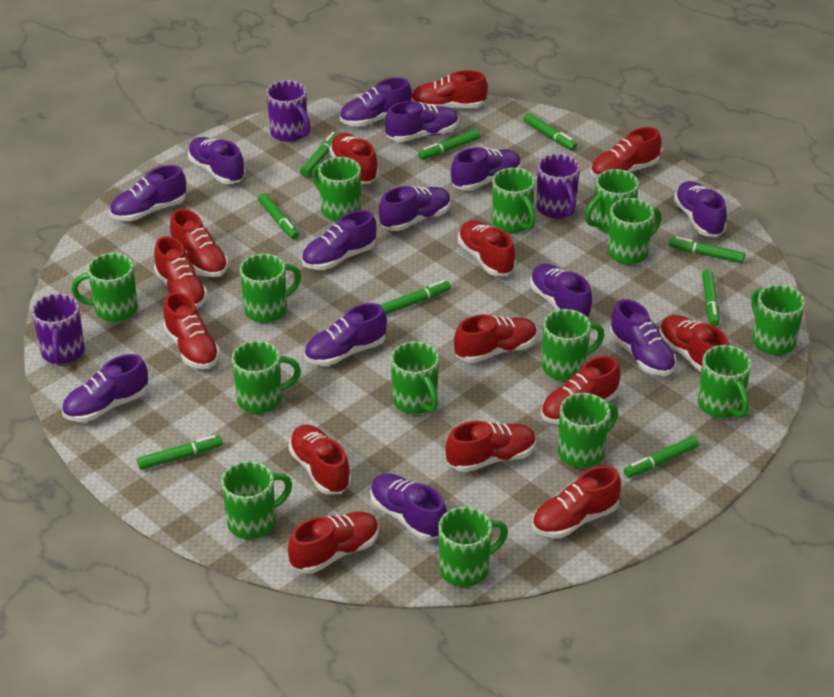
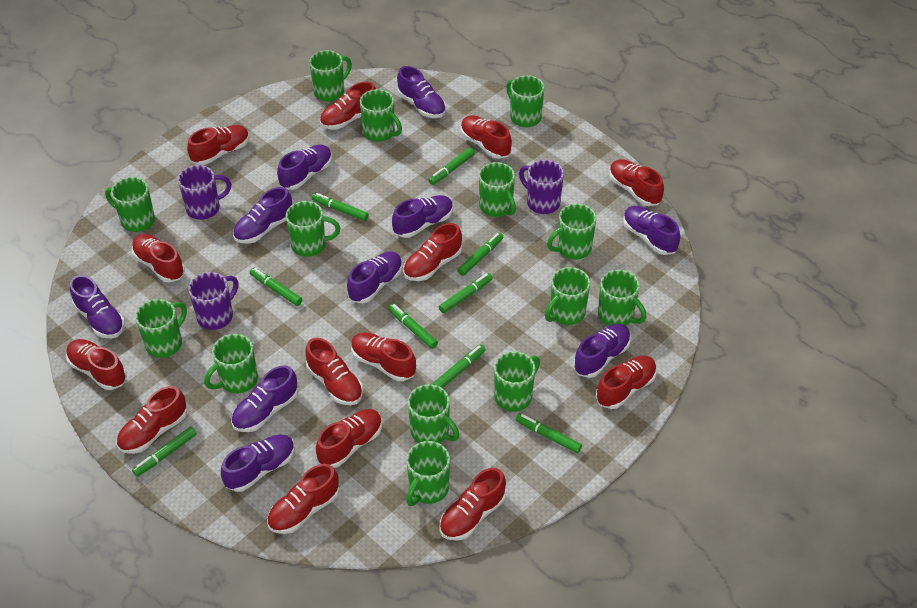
purple shoe: [62,354,148,422] [110,165,186,221] [188,137,245,184] [301,210,377,270] [304,303,387,366] [340,78,412,127] [370,473,447,540] [379,186,451,231] [385,101,458,142] [451,147,521,191] [530,264,592,318] [610,299,676,376] [674,181,727,237] = 13 -> [70,275,125,338] [221,434,295,492] [231,365,298,432] [233,187,292,244] [277,145,332,190] [347,251,403,303] [392,195,453,238] [397,66,446,118] [573,324,631,378] [623,206,680,255] = 10

